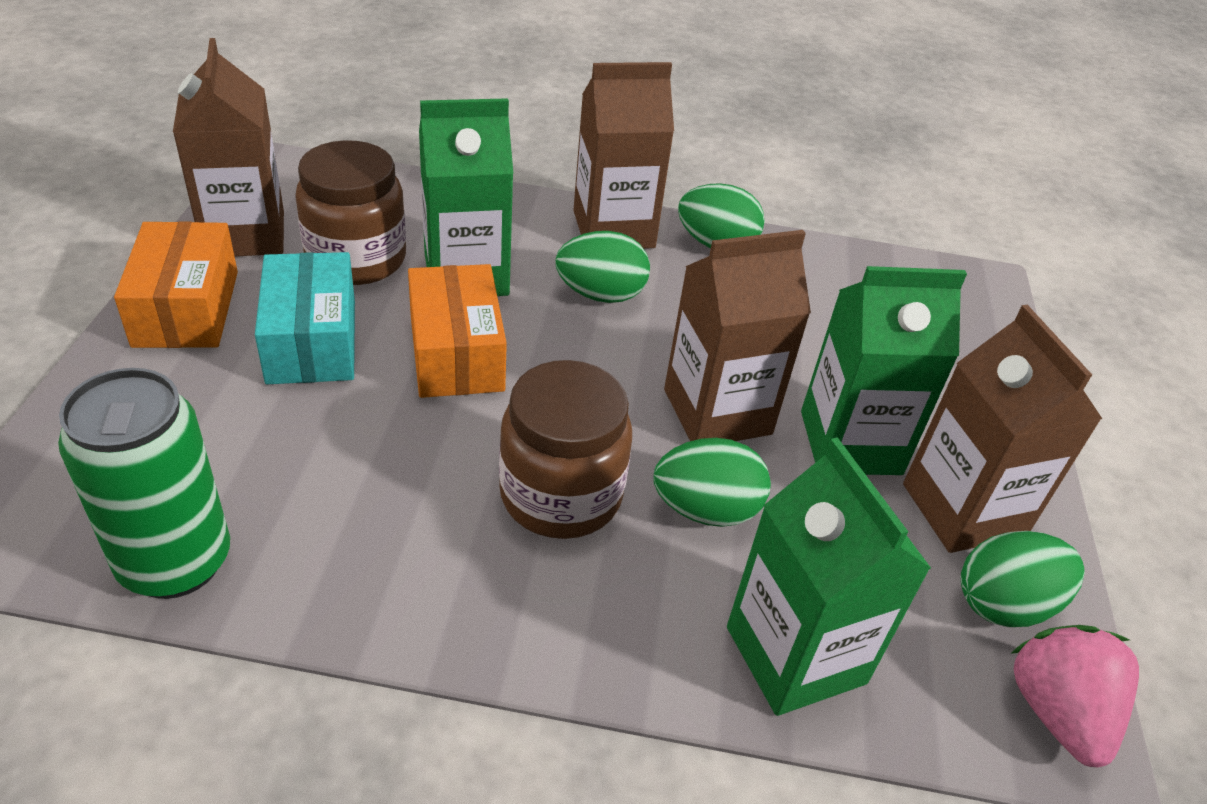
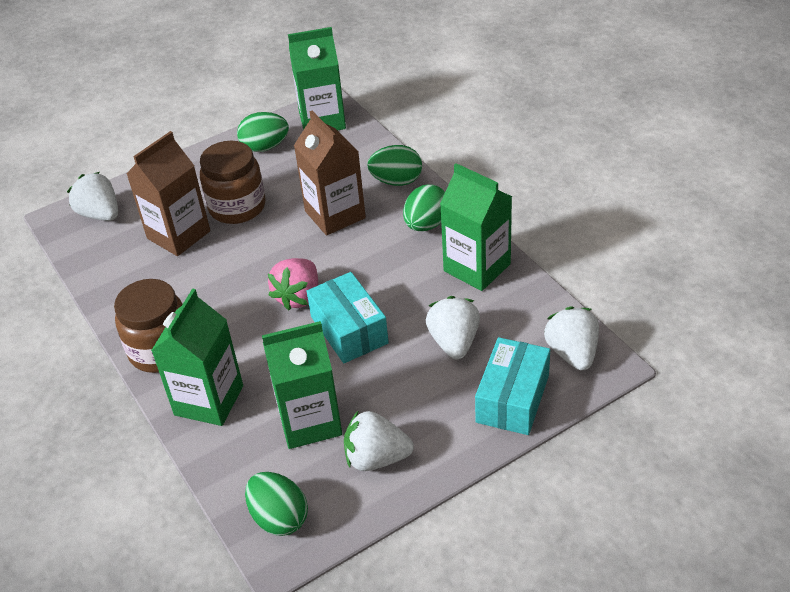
brown carton: [173,38,284,257] [573,62,674,249] [664,230,811,441] [903,305,1102,553] = 4 -> [126,131,210,256] [294,111,366,236] = 2
green can: [58,368,230,599] = 1 -> none = 0
green carton: [419,98,514,296] [727,437,931,716] [801,266,967,475] = 3 -> [151,289,243,426] [262,321,342,449] [288,27,346,130] [440,163,512,291] = 4
orange box: [114,221,238,348] [408,264,507,398] = 2 -> none = 0
turquoise box: [255,252,355,384] = 1 -> [307,272,389,363] [475,337,550,435] = 2
white strawberry: none = 0 -> [67,172,118,221] [344,410,414,471] [426,296,480,359] [544,306,599,371] = 4

